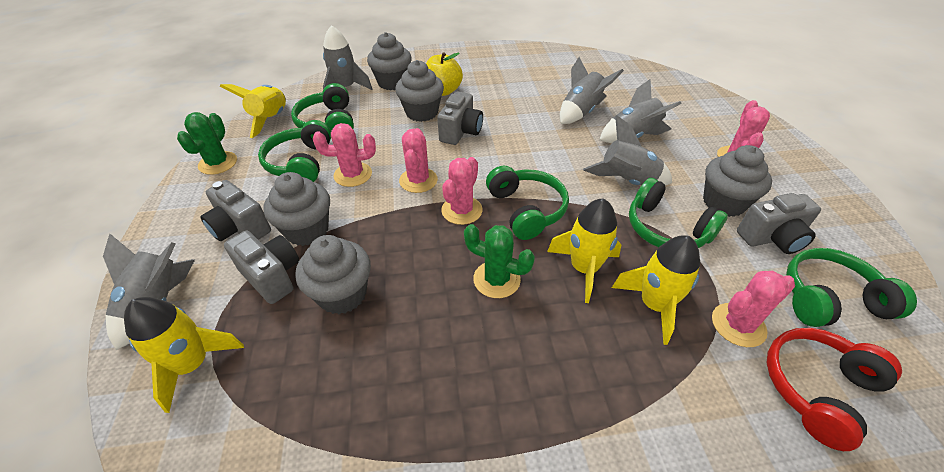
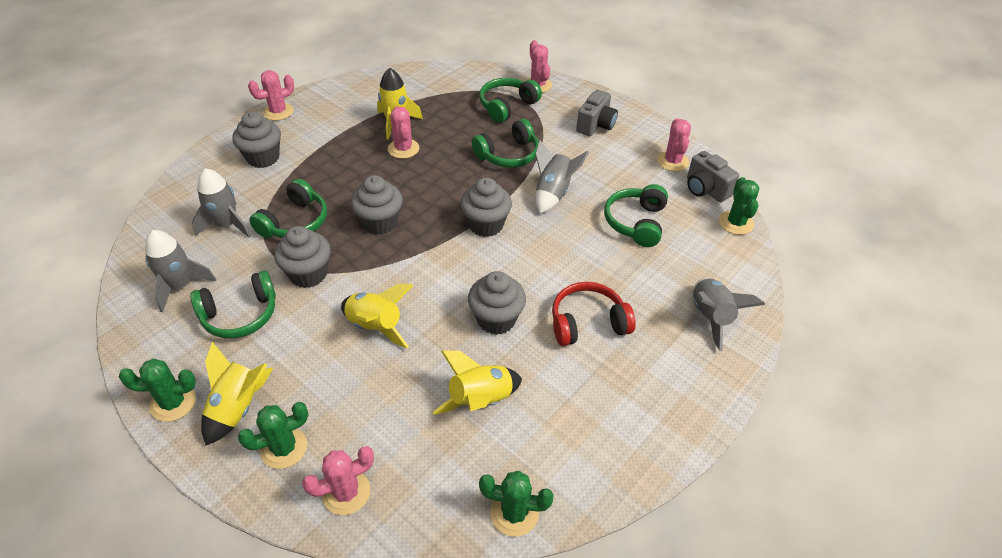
green cactus: [177,112,237,175] [464,224,535,298] = 2 -> [119,359,196,422] [238,402,308,469] [479,471,554,537] [719,177,759,235] = 4
grey camera: [200,180,271,241] [224,230,299,304] [437,92,483,145] [737,193,821,254] = 4 -> [576,90,618,136] [687,151,739,202] = 2
grey rocket: [103,234,195,350] [323,25,372,90] [560,57,624,124] [583,116,672,186] [600,79,682,143] = 5 -> [145,230,216,312] [192,168,251,238] [535,140,589,214] [693,278,765,351] = 4
yellow apple: [426,52,463,96] = 1 -> none = 0

